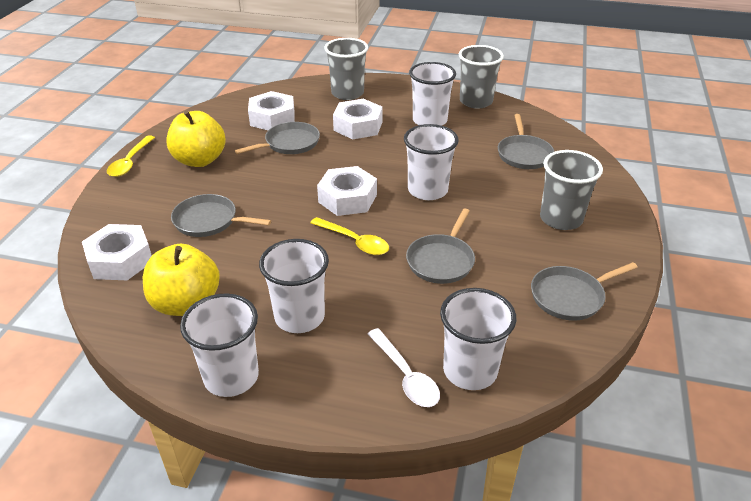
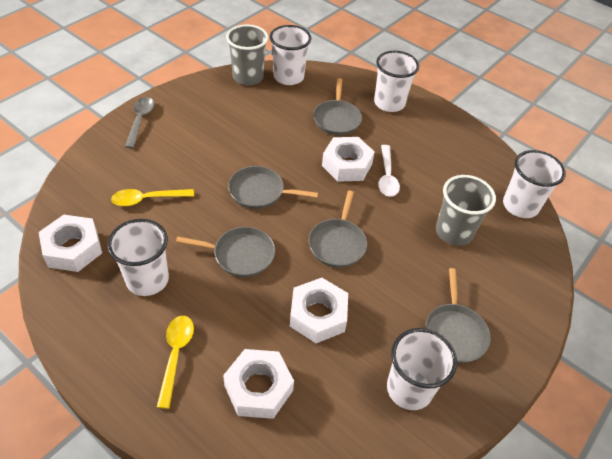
grey cup: [324,38,368,100] [459,45,504,109] [540,150,603,230] = 3 -> [226,24,268,85] [436,175,496,246] = 2
grey spoon: none = 0 -> [125,97,154,148] = 1
yellow apple: [143,244,220,316] [167,111,226,167] = 2 -> none = 0

